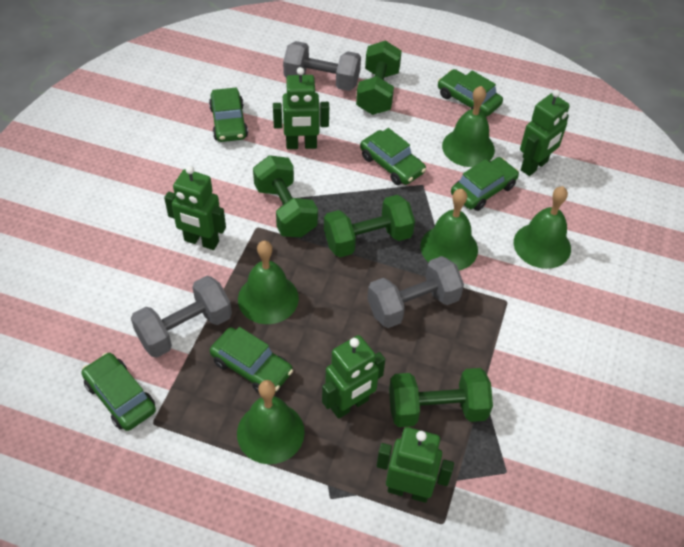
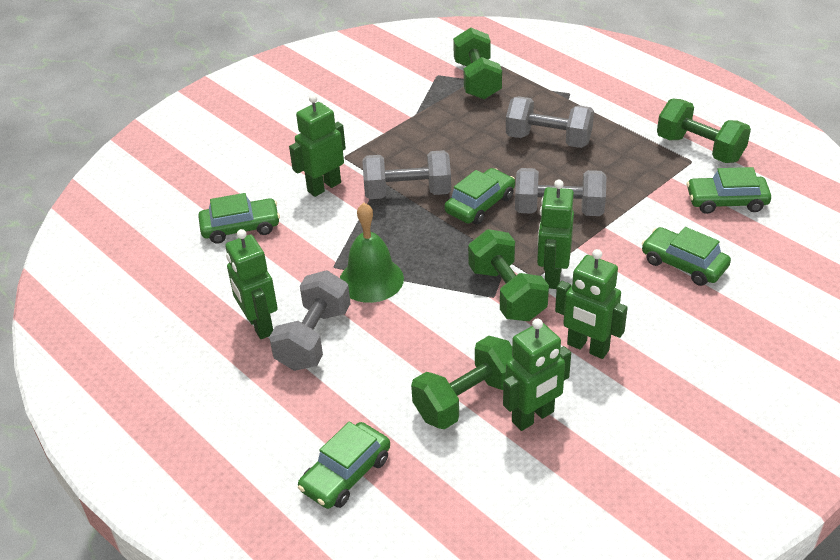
green bell: [237,380,305,464] [238,241,299,324] [420,189,478,270] [442,86,495,167] [514,186,571,269] = 5 -> [340,203,404,303] = 1
green car: [81,353,156,431] [209,87,248,142] [210,327,293,393] [360,128,426,185] [438,69,503,116] [451,157,519,211] = 6 -> [198,193,280,244] [298,422,390,509] [444,168,515,225] [642,227,731,286] [687,167,771,214] = 5
grey dumbbell: [131,276,232,358] [283,41,361,91] [367,256,464,328] = 3 -> [269,271,350,371] [362,150,451,199] [506,96,594,148] [515,168,606,216] = 4

